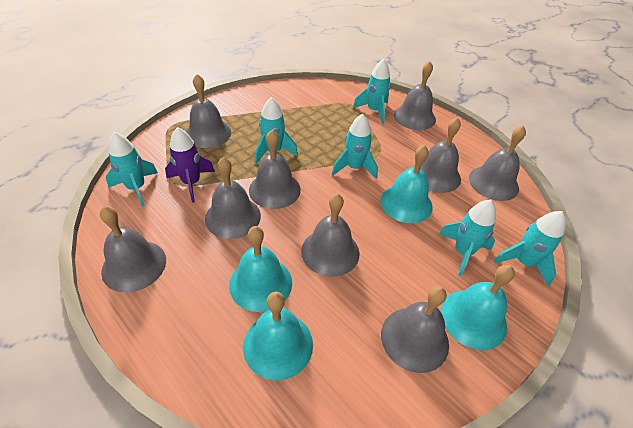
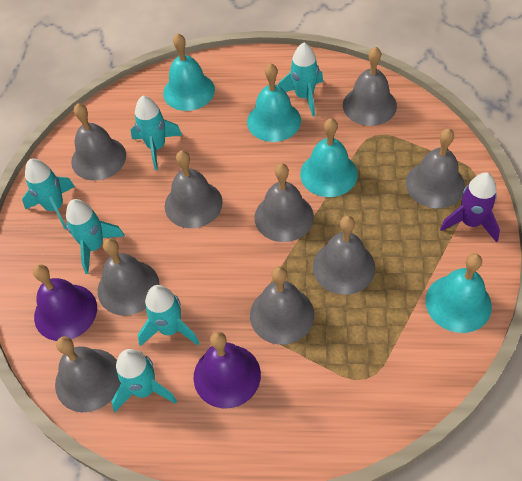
purple bell: none = 0 -> [33,264,97,341] [193,331,261,408] = 2

